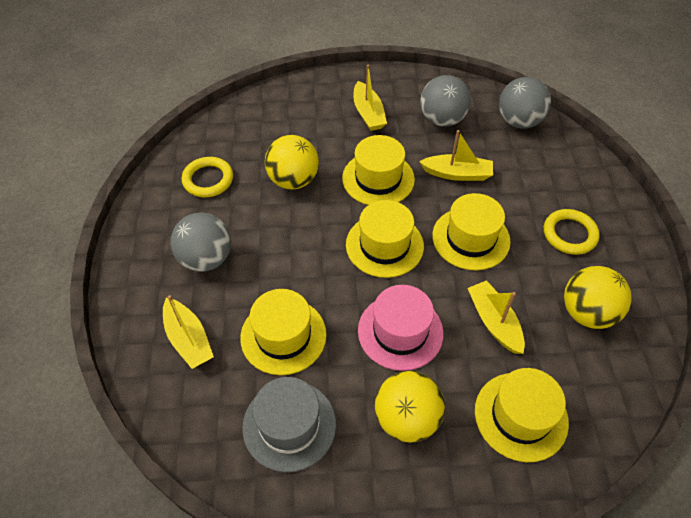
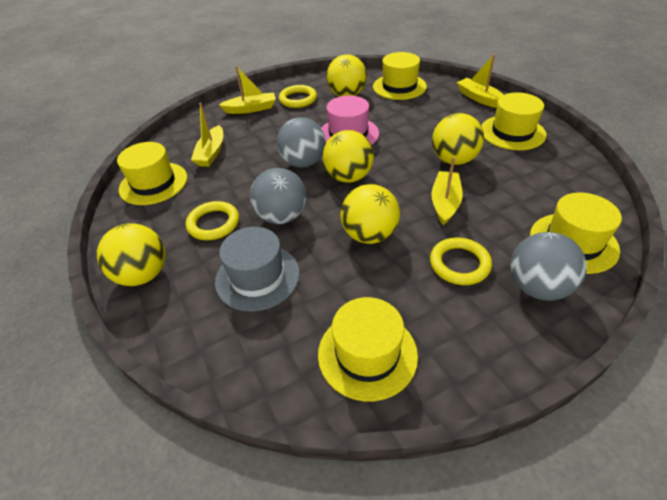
yellow ball: [265,135,319,189] [375,371,445,443] [564,266,632,329] = 3 -> [97,223,165,286] [323,130,374,183] [327,54,367,96] [340,184,400,244] [432,113,484,165] = 5
yellow ring: [181,157,233,197] [544,209,600,255] = 2 -> [186,201,239,240] [279,85,317,108] [430,238,492,285] = 3

